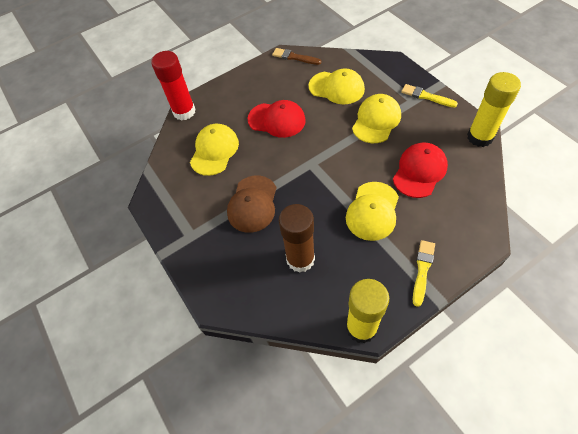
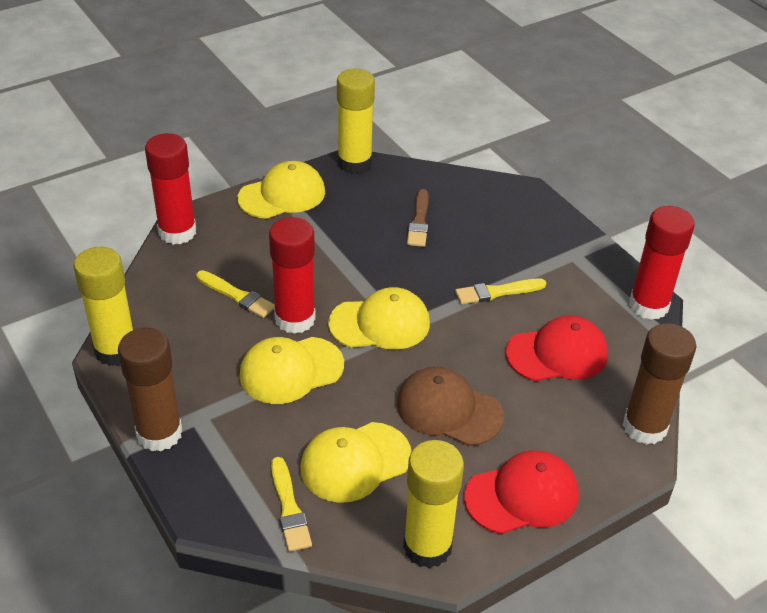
brown glue stick: [279,204,315,273] = 1 -> [118,328,183,451] [623,323,696,445] = 2
red glue stick: [151,51,196,121] = 1 -> [145,133,196,245] [269,217,316,334] [629,206,695,320] = 3
yellow brush: [401,84,458,108] [413,240,435,307] = 2 -> [196,270,275,318] [271,457,312,552] [455,278,546,304] = 3
yellow glue stick: [346,279,389,343] [467,72,521,147] = 2 -> [74,247,133,366] [337,69,375,174] [403,440,464,568] = 3

